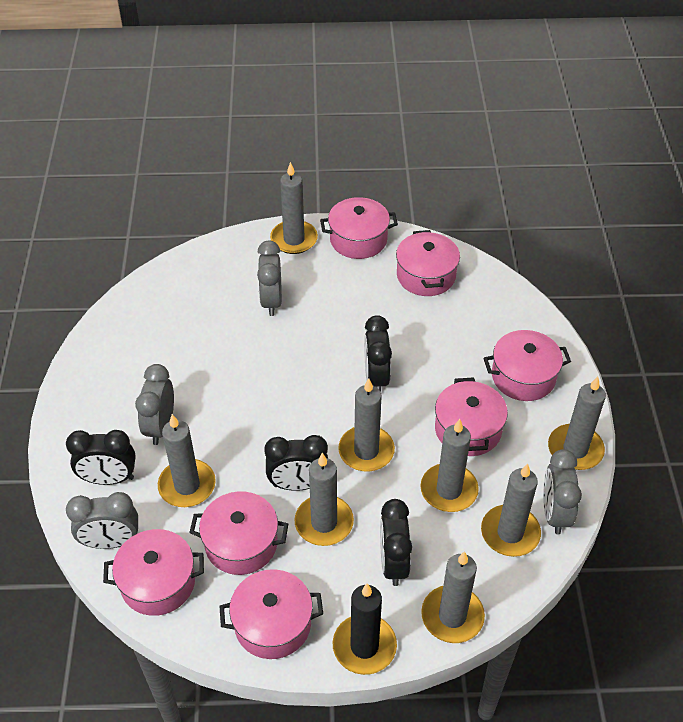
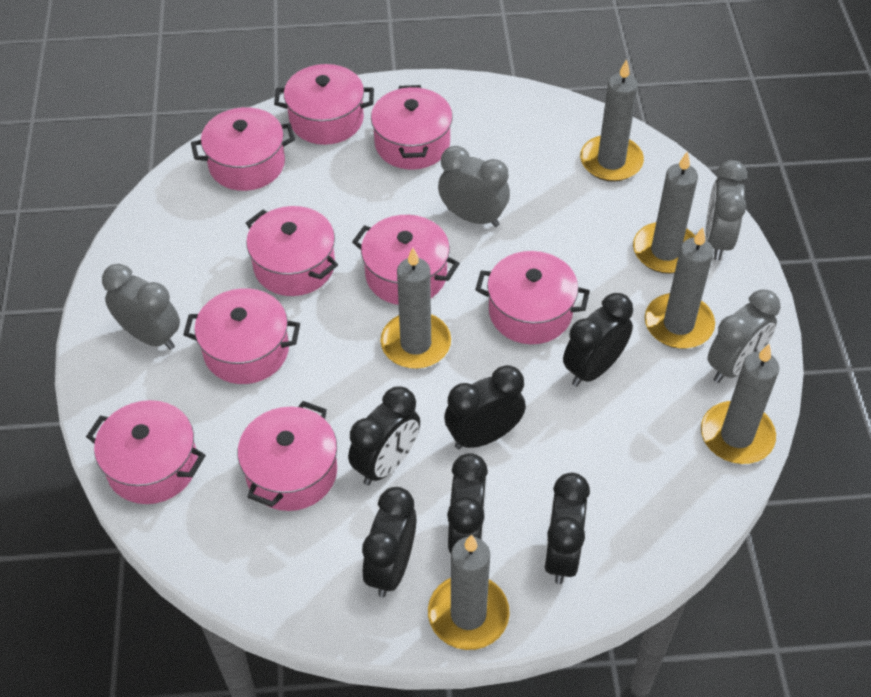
black candle: [333,584,397,675] = 1 -> none = 0
black clock: [66,430,136,485] [264,435,328,491] [364,315,392,392] [380,499,412,586] = 4 -> [348,386,420,485] [362,487,416,597] [444,365,526,449] [447,453,488,553] [544,473,590,584] [563,293,633,387] = 6
grey candle: [158,414,216,507] [270,162,318,254] [294,453,354,546] [338,378,395,472] [420,419,479,512] [421,551,485,643] [481,464,541,557] [548,377,606,470] = 8 -> [380,248,451,369] [428,535,510,650] [580,59,644,182] [633,151,698,274] [645,227,715,349] [701,344,779,464] = 6
pink pot: [103,529,204,616] [189,491,288,575] [219,569,323,659] [320,197,398,259] [396,230,460,296] [435,377,508,456] [484,330,571,401] = 7 -> [86,400,206,504] [183,288,300,384] [191,107,295,191] [238,401,337,511] [246,206,338,296] [274,64,374,145] [352,215,460,305] [371,85,453,170] [475,251,590,344] = 9

